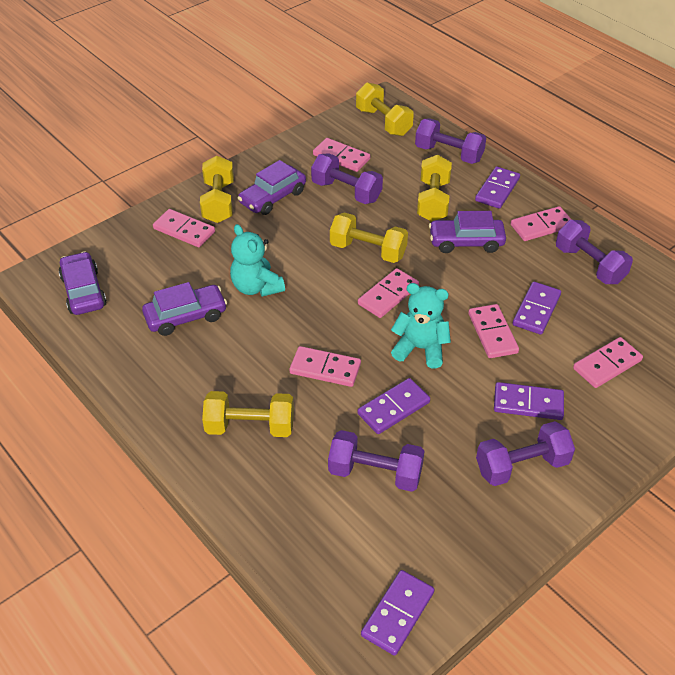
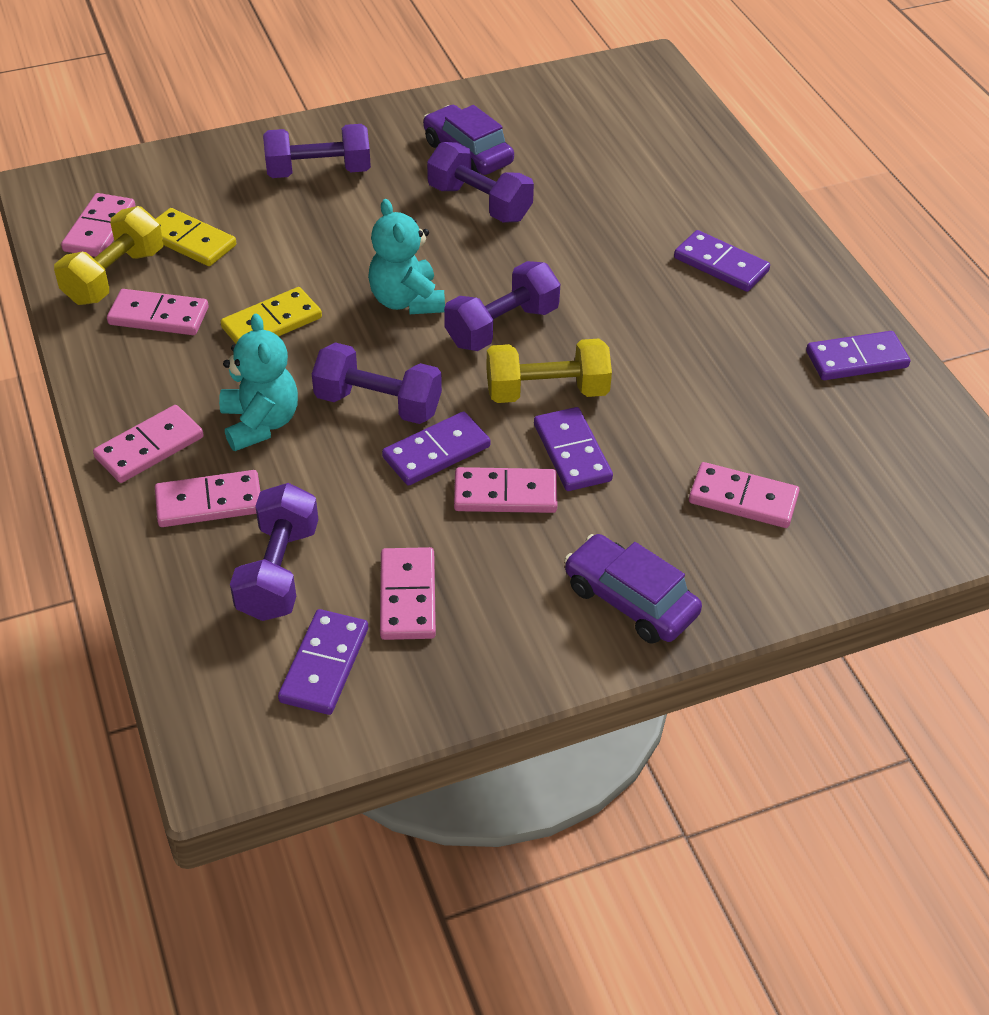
purple car: [59,251,107,315] [142,282,227,336] [238,160,306,215] [429,211,506,253] = 4 -> [423,105,514,175] [564,534,702,644] = 2
yellow domino: none = 0 -> [156,208,236,266] [221,287,322,344] = 2
yellow dumbbell: [200,156,234,223] [202,391,294,437] [330,212,408,263] [356,82,414,136] [417,155,452,222] = 5 -> [54,206,163,305] [486,339,612,403] = 2

